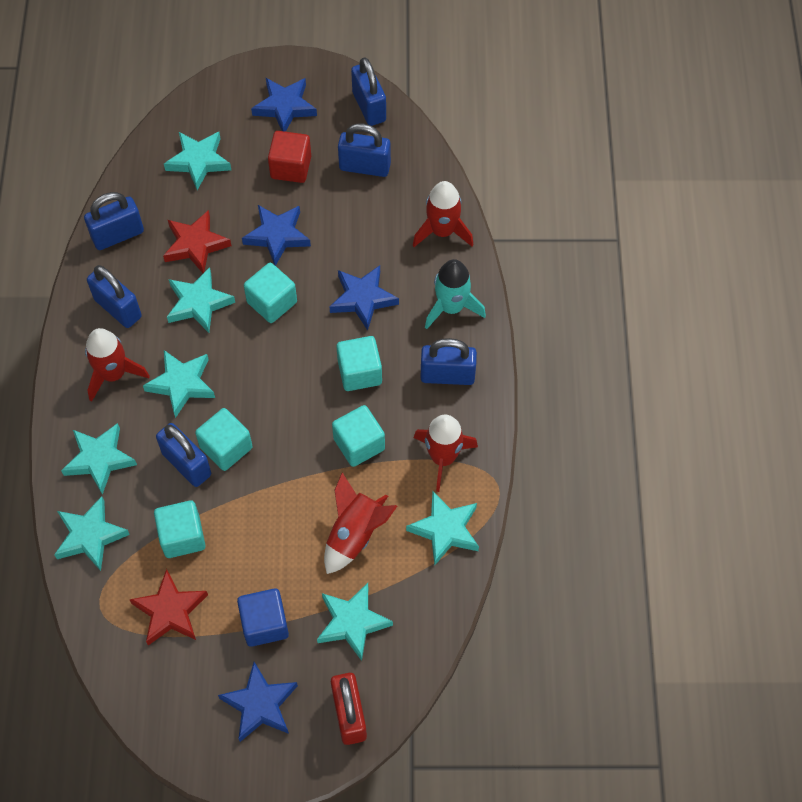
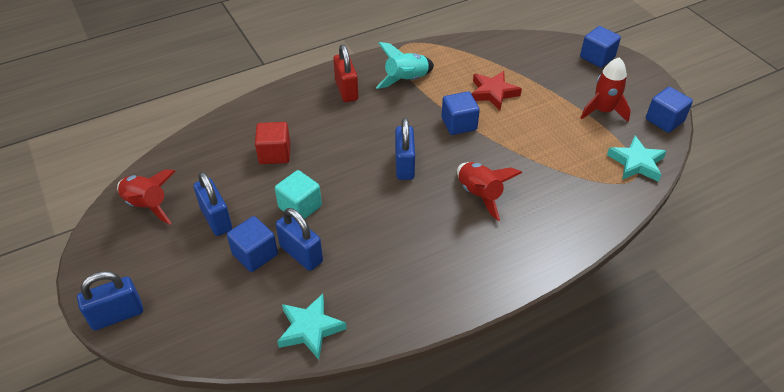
blue cube: [237,588,289,647] = 1 -> [227,216,278,272] [441,91,480,135] [580,26,621,68] [646,87,693,133] = 4
blue padlock: [84,192,144,250] [87,265,142,328] [156,423,211,487] [338,124,391,177] [351,57,386,126] [421,338,477,385] = 6 -> [77,271,143,331] [194,172,232,236] [276,208,323,271] [395,118,415,180] = 4
blue star: [218,662,298,742] [242,205,311,266] [251,78,317,132] [330,265,399,330] = 4 -> none = 0
red rocket: [85,328,150,402] [324,473,397,574] [413,181,473,247] [414,415,478,492] = 4 -> [117,169,176,225] [457,162,522,221] [581,57,631,122] = 3
red star: [129,569,208,646] [163,210,231,273] = 2 -> [472,71,522,110] = 1
turquoise cube: [154,500,205,558] [195,408,253,471] [244,263,297,323] [332,405,385,467] [336,336,382,391] = 5 -> [275,170,322,219] = 1
turquoise star: [54,496,130,571] [61,423,137,495] [143,350,215,418] [164,132,231,190] [167,267,235,333] [317,583,393,661] [406,491,479,566] = 7 -> [277,294,347,360] [607,136,667,182] = 2

